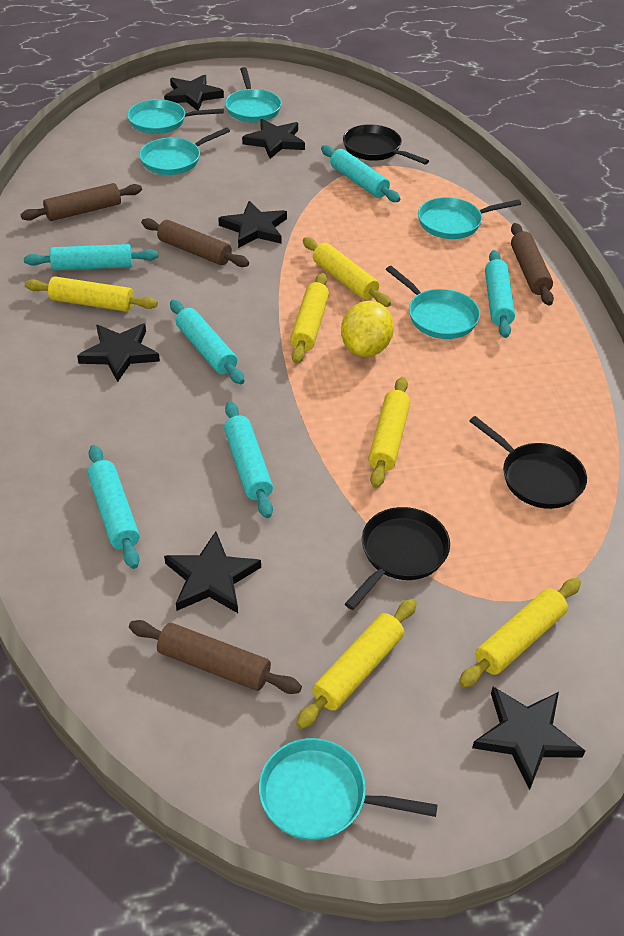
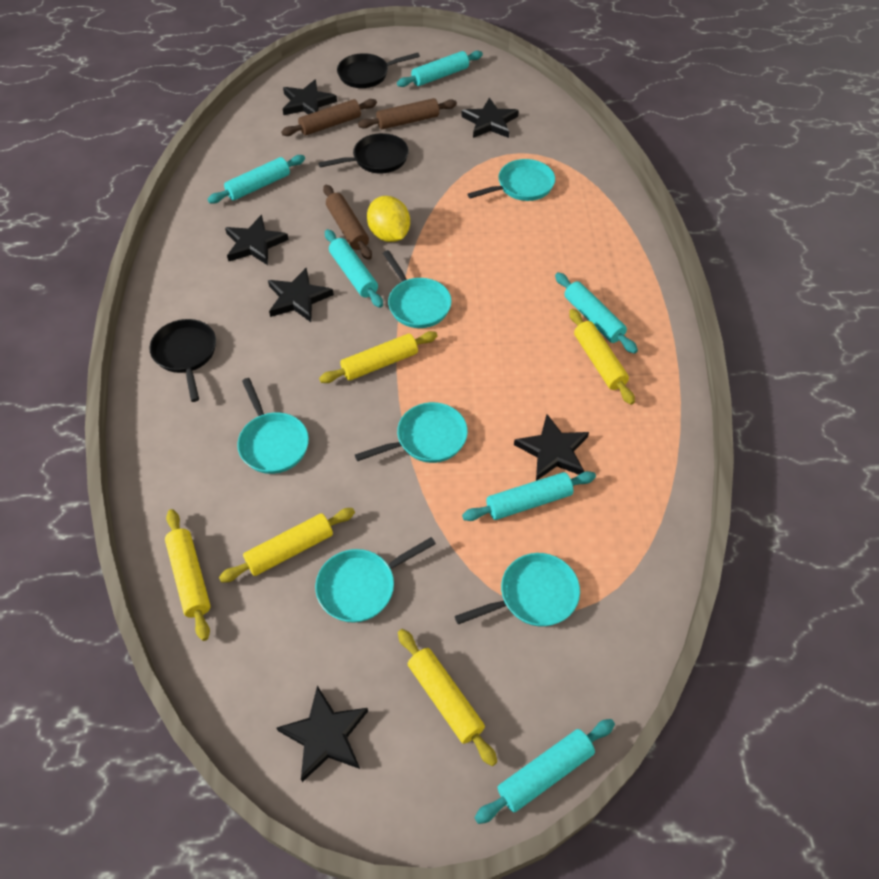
brown rolling pin: [21,183,142,221] [129,620,302,694] [141,218,249,267] [511,223,554,306] = 4 -> [281,99,377,136] [323,185,372,260] [358,98,457,129] = 3
yellow rolling pin: [25,276,158,312] [290,273,329,364] [296,599,417,729] [303,237,391,307] [368,377,410,488] [459,578,581,688] = 6 -> [165,509,211,641] [219,508,355,583] [319,331,438,383] [398,629,497,766] [569,309,635,405] = 5

